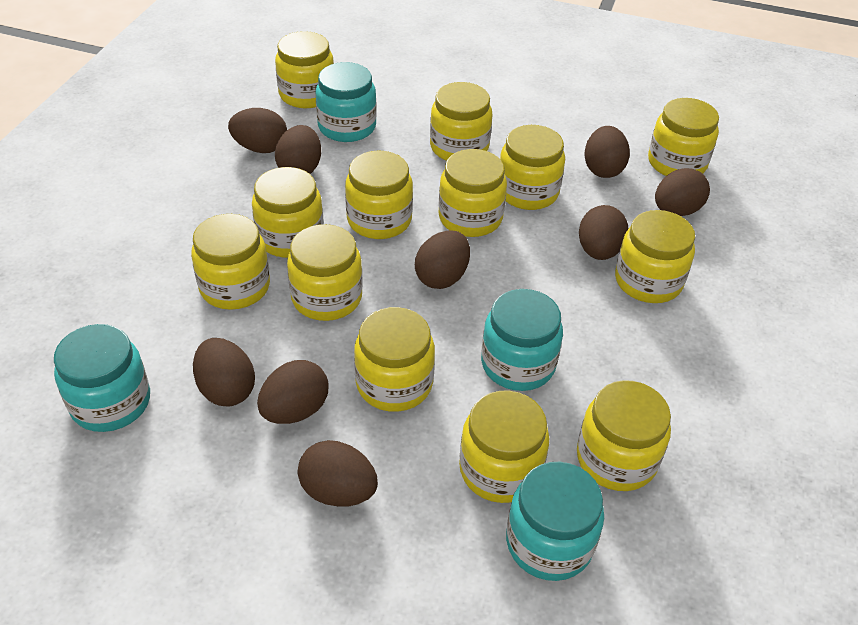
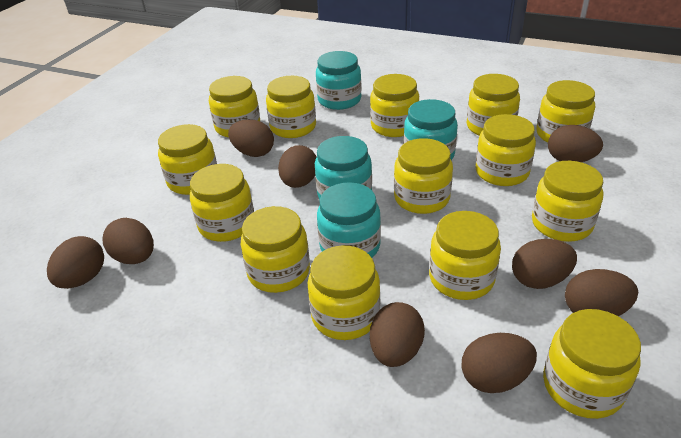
yellow jar: [191,214,270,310] [252,167,324,258] [275,31,334,108] [287,224,363,321] [345,150,413,239] [354,307,435,412] [430,82,492,161] [438,149,507,237] [459,391,549,503] [500,125,565,210] [577,380,671,491] [615,210,695,303] [648,98,719,176] = 13 -> [158,124,217,195] [190,164,254,242] [209,76,260,137] [241,206,310,293] [266,76,316,138] [308,246,380,340] [370,74,419,137] [394,138,453,214] [429,211,501,300] [467,74,520,136] [476,114,536,186] [532,161,603,242] [536,80,595,143] [543,309,641,419] = 14

